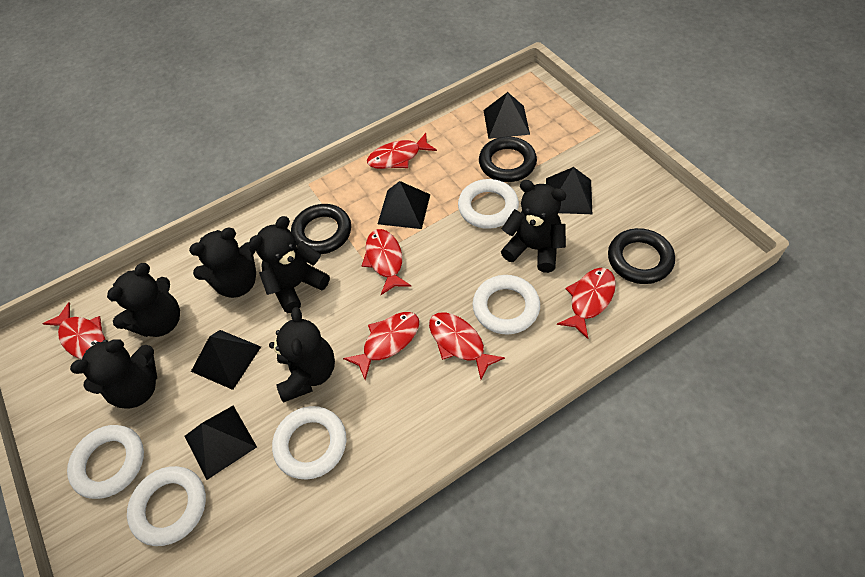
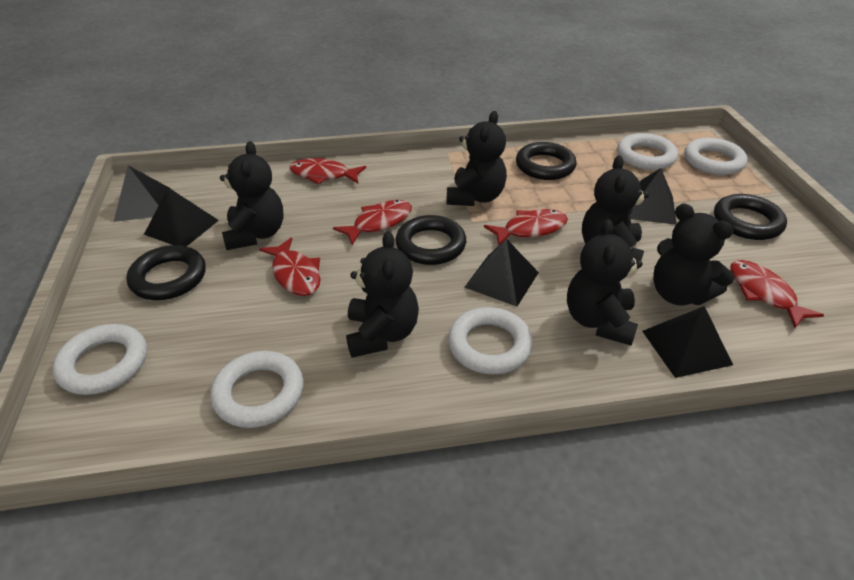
black ring: [291,204,351,254] [479,137,537,182] [608,228,675,284] = 3 -> [126,245,206,300] [396,215,466,265] [516,142,577,180] [714,194,787,240] = 4
red fish: [42,302,105,359] [343,312,419,380] [362,229,411,295] [367,133,437,169] [429,312,505,380] [557,268,616,339] = 6 -> [259,237,321,296] [290,158,366,185] [333,200,412,245] [484,209,568,245] [730,260,824,328] = 5

